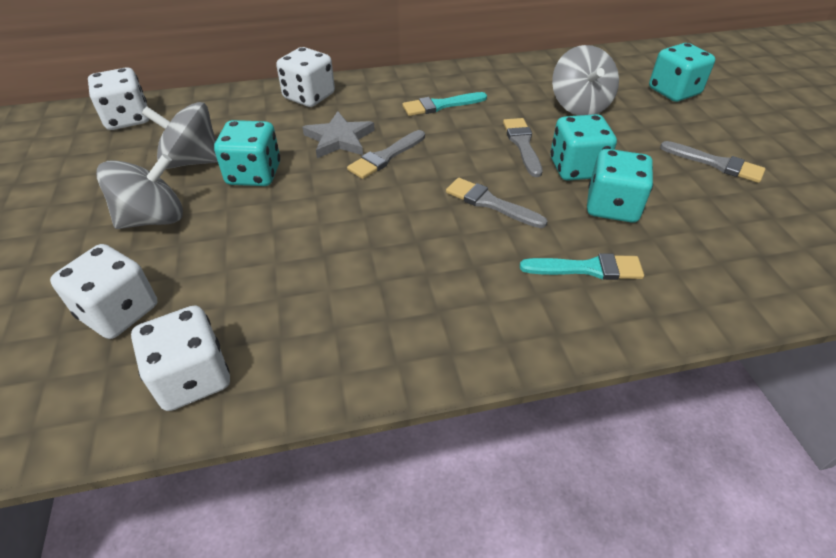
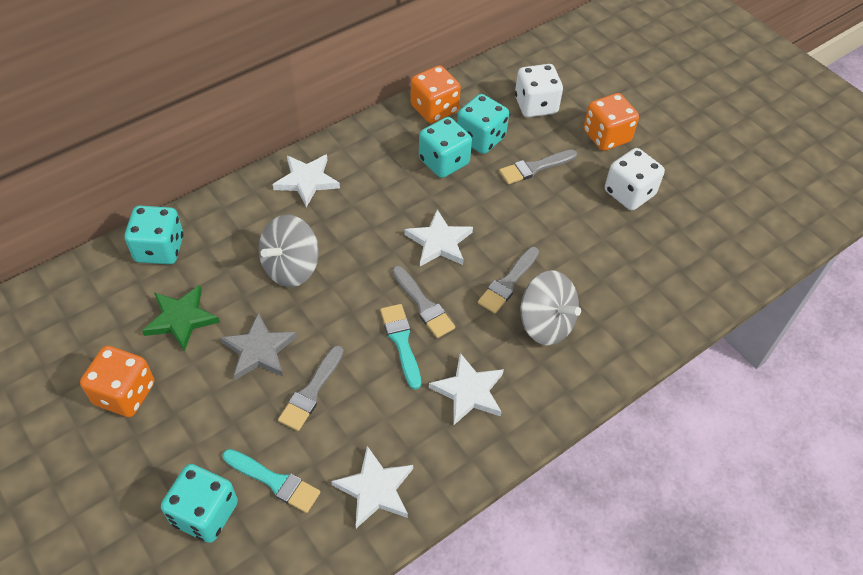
green star: none = 0 -> [142,285,220,352] = 1
grey spinning top: [96,154,183,229] [142,102,218,169] [552,45,619,116] = 3 -> [259,215,319,287] [521,270,581,345] = 2
orange dice: none = 0 -> [80,346,154,417] [410,65,461,123] [583,93,639,151] = 3
white dice: [50,244,157,339] [88,67,149,130] [131,305,230,411] [276,47,335,107] = 4 -> [515,64,563,118] [605,148,665,210] = 2
white star: none = 0 -> [273,154,340,207] [331,446,413,528] [404,210,473,266] [429,353,504,425] = 4

